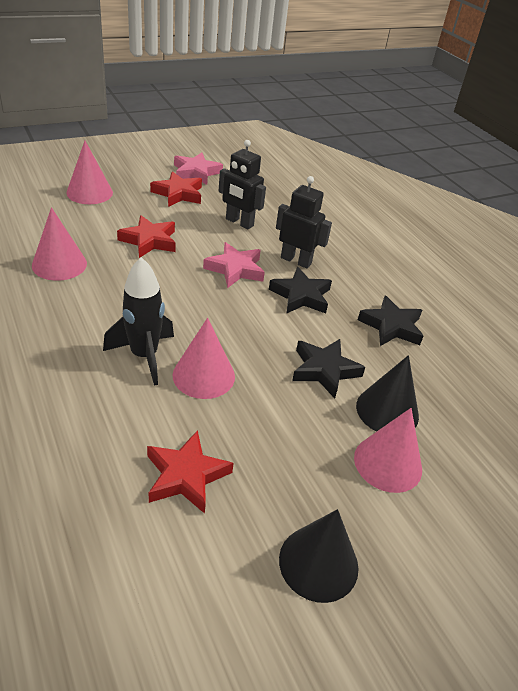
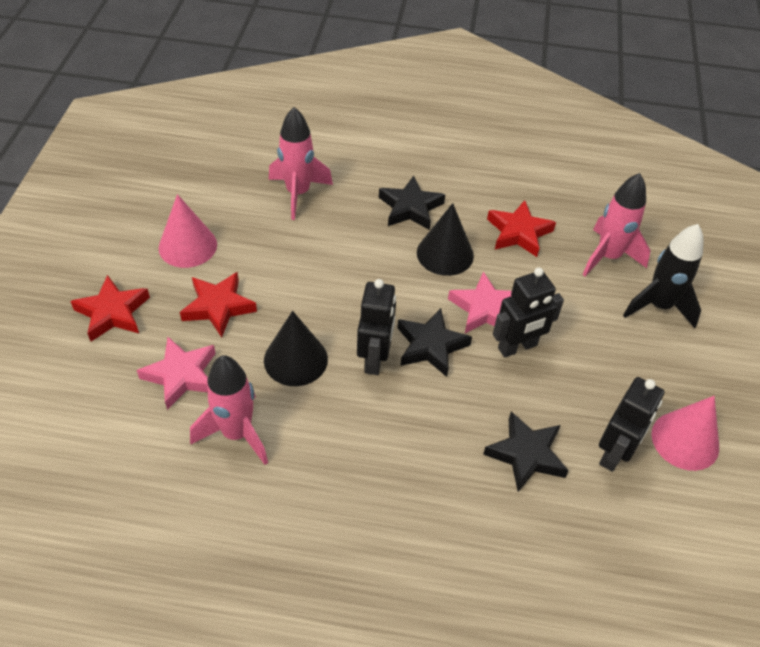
black robot: [219,140,266,229] [276,176,332,268] = 2 -> [357,279,396,375] [493,267,564,357] [599,377,665,472] = 3
pink cone: [32,207,87,281] [66,141,113,204] [173,318,235,399] [354,408,422,493] = 4 -> [159,194,217,268] [651,396,719,471] = 2
pink rocket: none = 0 -> [190,355,268,465] [269,107,333,220] [582,173,651,276] = 3

